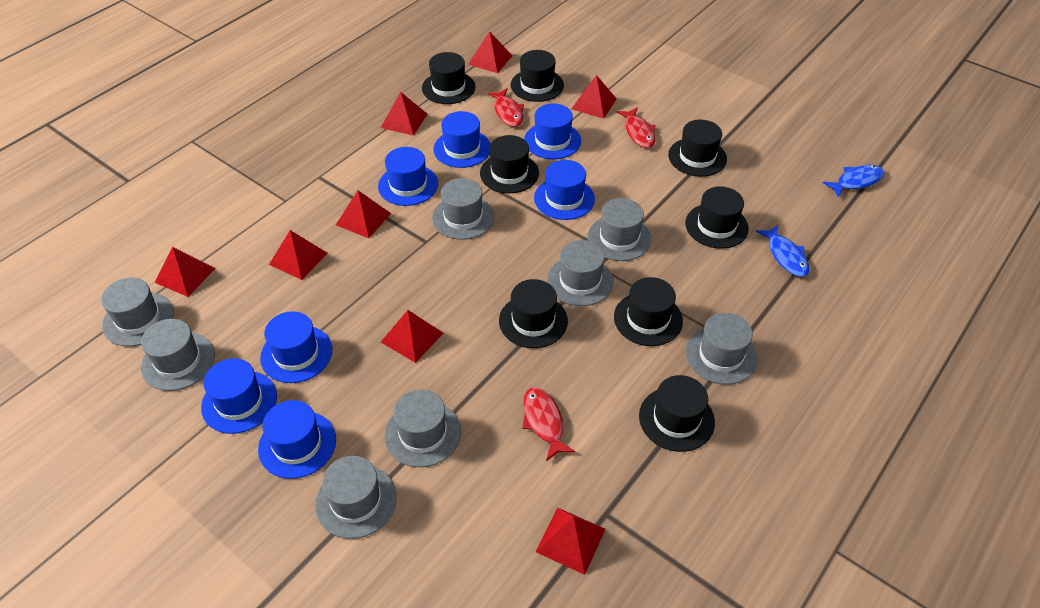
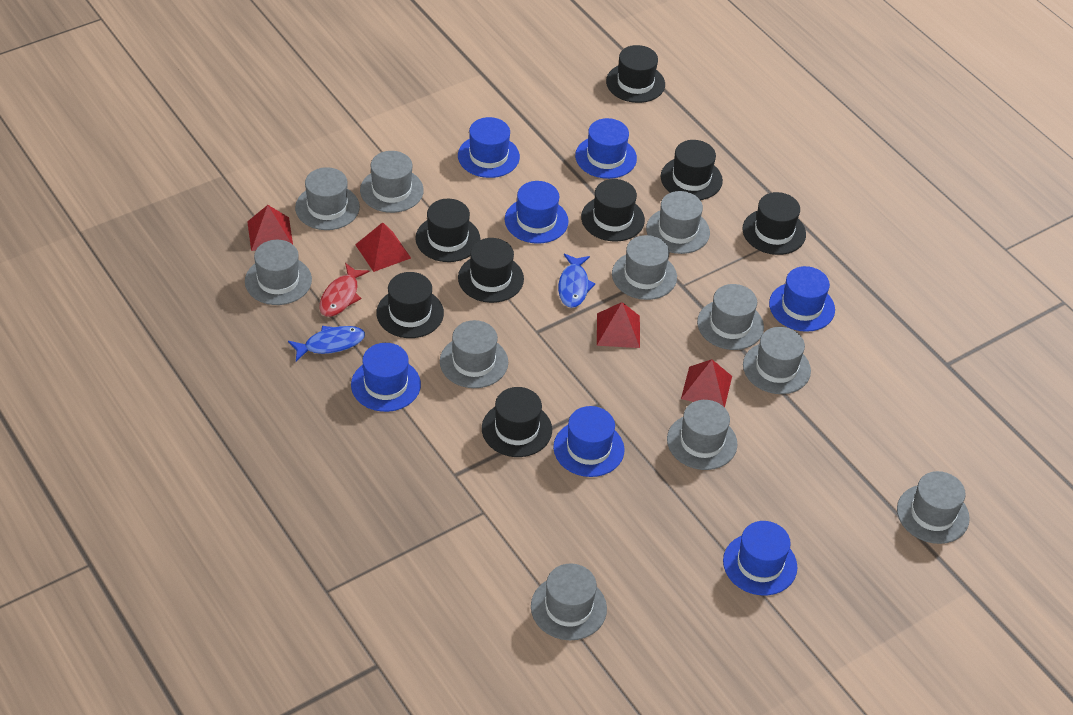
grey hat: [101,277,174,347] [141,319,215,391] [315,456,397,539] [385,389,461,467] [432,178,494,240] [547,240,614,306] [588,198,651,261] [686,313,758,385] = 8 -> [245,240,312,305] [295,167,360,230] [360,151,424,213] [440,320,508,388] [531,563,607,640] [612,235,677,300] [646,191,710,254] [667,400,737,470] [697,284,764,350] [743,327,811,394] [897,471,970,544] = 11
red fish: [487,88,524,127] [522,387,576,461] [617,107,656,148] = 3 -> [319,263,370,317] = 1
red pyramid: [155,247,216,297] [269,230,328,280] [336,190,391,238] [381,92,427,135] [381,310,443,363] [468,31,513,73] [536,508,606,575] [572,75,617,119] = 8 -> [247,205,293,251] [355,222,411,272] [597,302,640,348] [681,359,732,408] = 4

